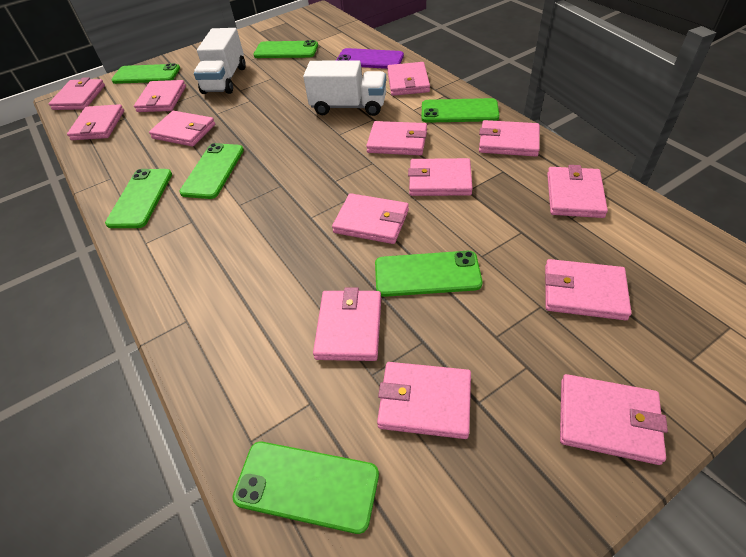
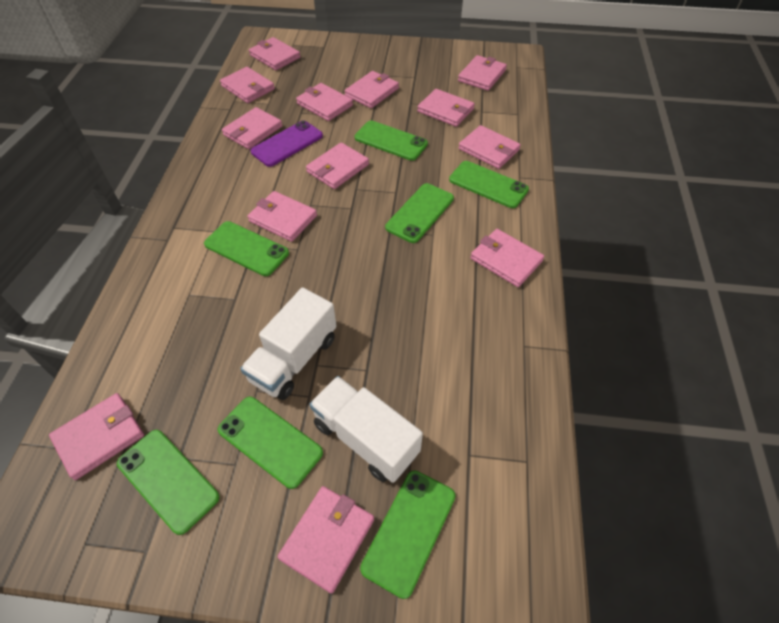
pink wallet: [49,77,105,110] [67,104,124,140] [134,80,186,112] [149,111,215,147] [313,287,381,361] [332,193,409,244] [366,121,427,155] [377,362,471,439] [387,62,430,96] [408,158,473,196] [479,120,540,157] [545,259,631,321] [547,165,608,218] [560,374,668,465] = 14 -> [49,393,144,480] [220,67,275,103] [222,107,282,149] [248,191,317,242] [249,37,301,70] [277,486,374,594] [296,83,353,121] [306,142,369,189] [345,71,399,108] [417,89,475,127] [458,55,507,91] [458,125,521,169] [470,229,544,287] = 13

